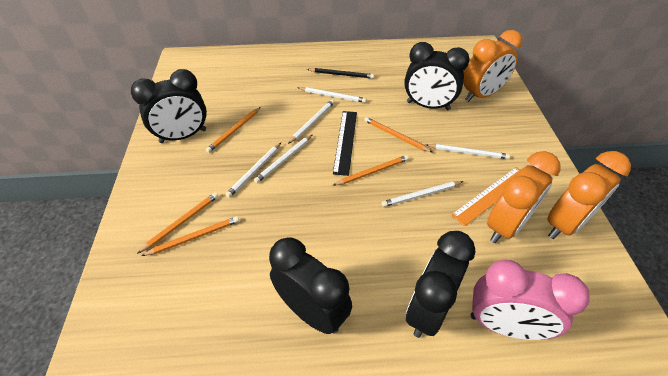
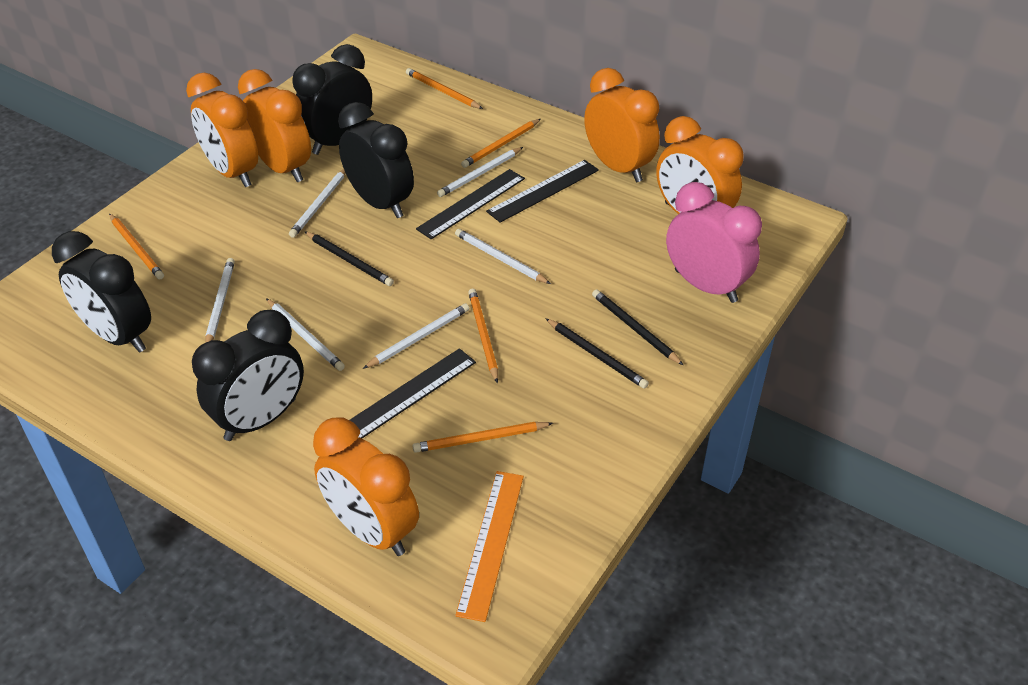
black pencil: [307,68,374,79] = 1 -> [304,231,394,286] [545,318,649,389] [592,289,683,365] = 3
black ruler: [333,111,357,176] = 1 -> [350,348,476,438] [416,169,525,239] [486,160,599,223] = 3
orange clock: [463,30,523,102] [487,151,561,243] [547,151,631,239] = 3 -> [186,73,258,187] [238,69,311,182] [313,417,419,556] [584,68,660,182] [656,116,744,214] = 5

